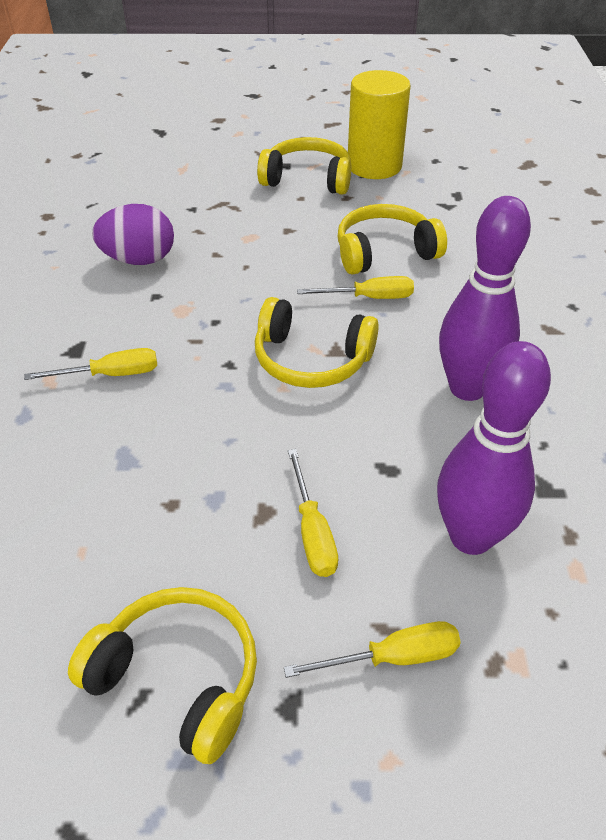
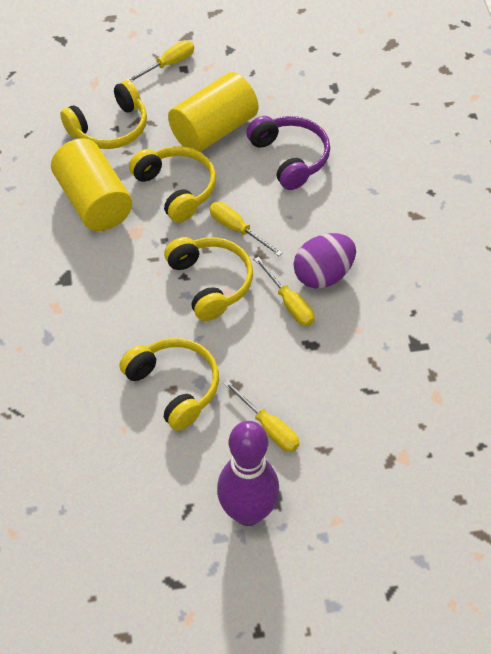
purple bowling pin: [437,341,551,555] [439,196,531,401] = 2 -> [217,421,279,526] = 1
purple headphones: none = 0 -> [246,116,330,190] = 1
yellow cylinder: [348,70,411,179] = 1 -> [51,138,132,231] [168,72,258,152] = 2

